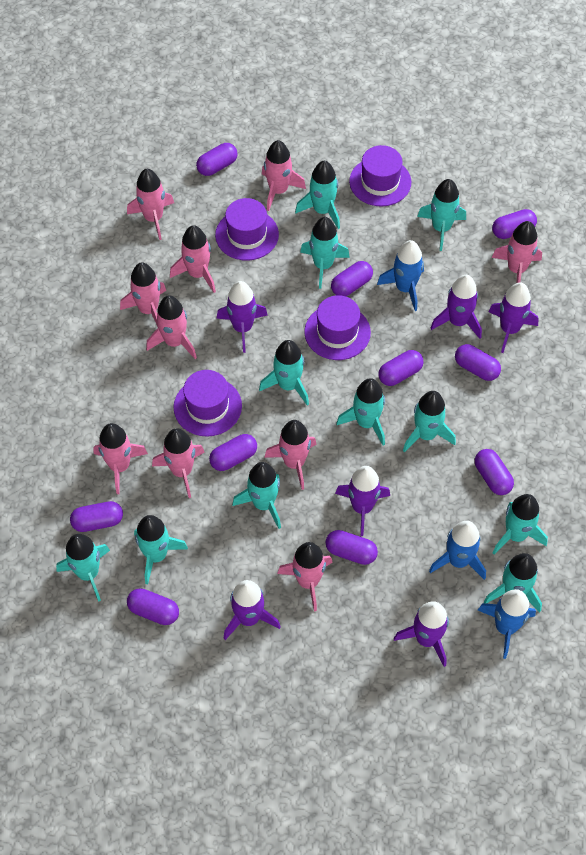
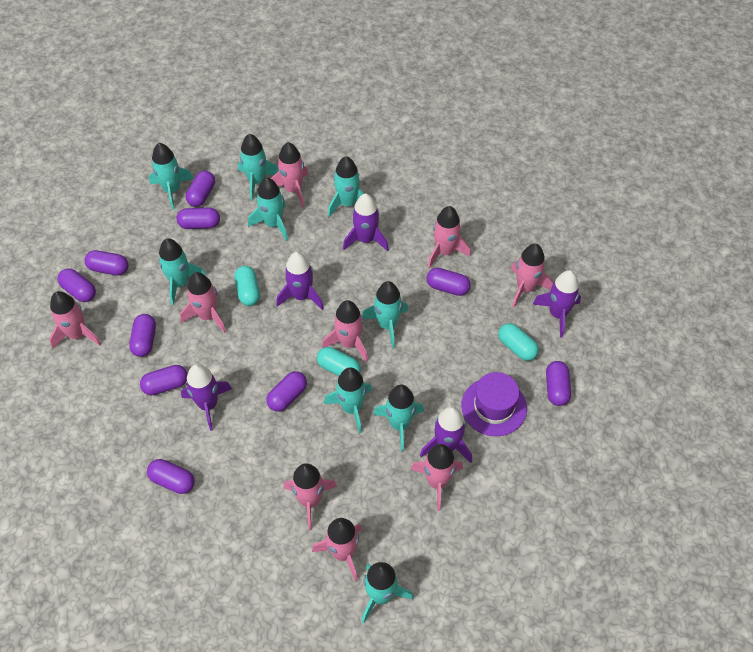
blue rocket: [377,240,424,311] [429,521,486,580] [478,589,536,659] = 3 -> none = 0
pink rocket: [93,423,148,494] [120,262,166,327] [127,169,174,240] [146,295,197,359] [152,428,204,498] [170,225,216,293] [262,140,306,211] [264,420,317,490] [277,542,333,612] [492,221,542,283] = 10 -> [49,291,101,349] [180,272,226,333] [271,142,309,207] [284,463,337,530] [312,518,362,582] [322,300,368,362] [410,444,463,511] [428,206,471,268] [511,244,553,307] = 9
purple hat: [174,370,242,437] [215,198,279,261] [304,295,371,360] [349,145,411,206] = 4 -> [461,372,527,436] = 1
purple rocket: [217,281,268,353] [223,580,281,640] [335,466,390,536] [394,601,449,667] [431,275,482,339] [488,282,539,353] = 6 -> [181,364,232,431] [276,252,324,310] [343,193,389,251] [420,406,472,463] [533,270,581,338] = 5
turquoise capsule: none = 0 -> [234,266,260,306] [317,347,361,376] [498,323,539,361] = 3
turquoise rocket: [56,534,110,602] [134,515,188,584] [233,462,281,529] [259,340,309,406] [295,161,340,229] [300,217,350,289] [336,378,385,446] [403,391,456,453] [417,179,466,251] [484,553,542,613] [493,494,548,555] = 11 -> [149,143,194,210] [159,238,206,305] [238,134,279,201] [248,177,288,241] [324,367,372,434] [328,156,364,217] [362,281,408,348] [362,562,413,623] [373,385,424,452] = 9

